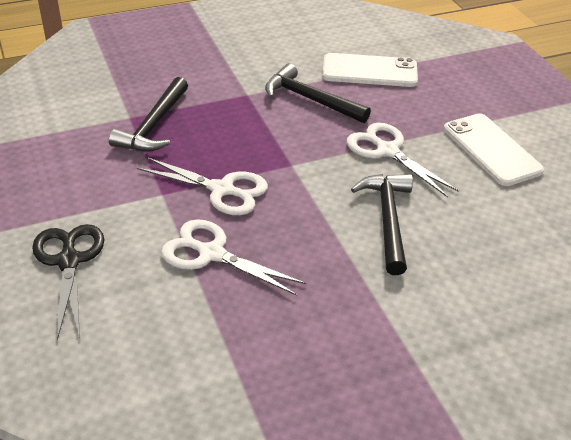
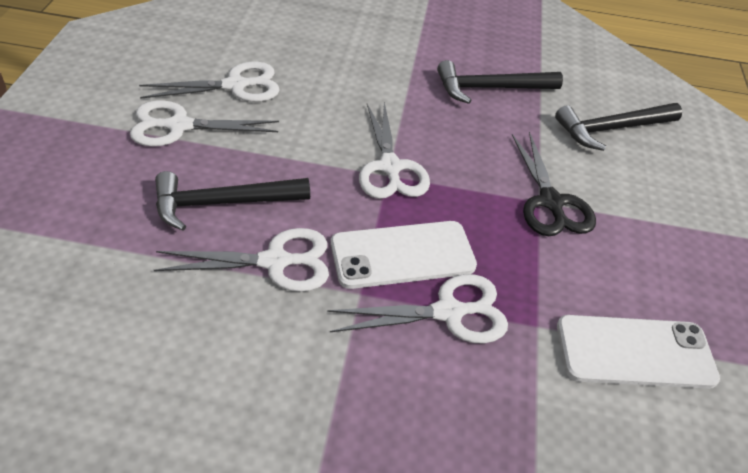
white scissors: [137,157,268,215] [161,219,306,296] [347,123,459,198] = 3 -> [130,100,279,146] [139,62,280,102] [154,228,329,292] [327,274,508,343] [359,102,430,199] = 5

